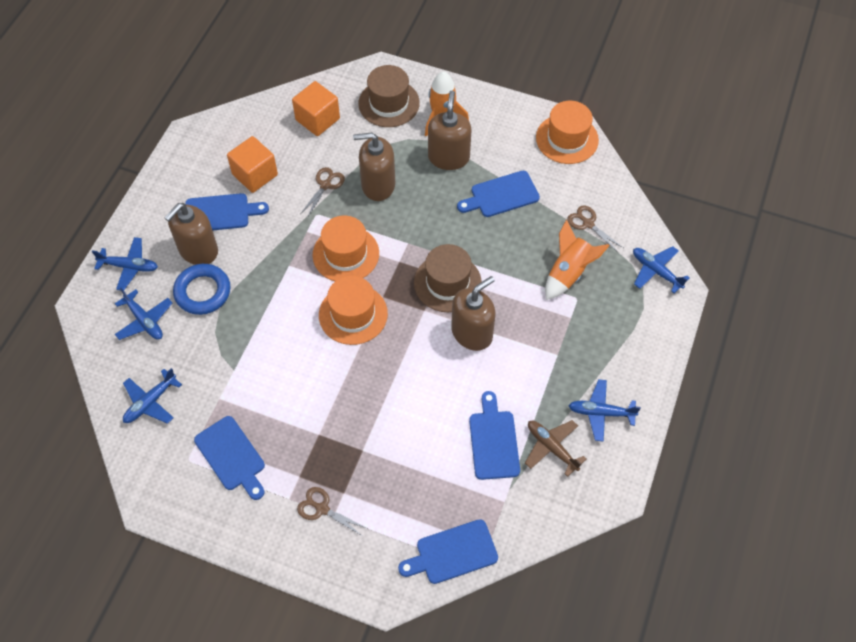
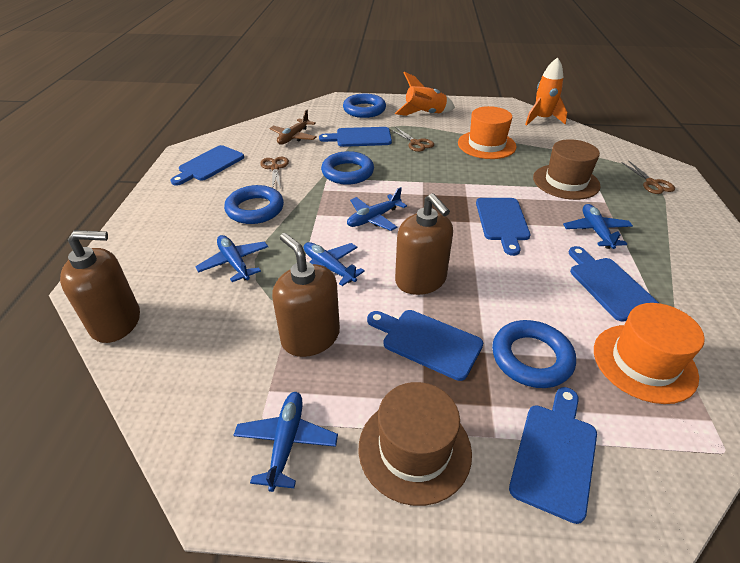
blue cutting board: [185,193,269,230] [194,416,265,500] [398,519,498,584] [457,171,540,217] [469,391,520,480] = 5 -> [171,145,244,186] [319,127,392,147] [367,310,483,381] [476,198,530,256] [509,387,597,524] [569,246,659,322] = 6
blue ring: [173,264,230,315] = 1 -> [224,185,284,224] [321,151,374,185] [343,94,386,118] [492,320,576,388] = 4
brown soap dispenser: [165,203,218,265] [353,133,395,201] [428,90,471,170] [451,276,496,351] = 4 -> [60,230,140,343] [272,233,340,357] [395,193,453,295] = 3
orange cube: [227,136,278,193] [292,81,340,136] = 2 -> none = 0
orange hat: [313,216,379,281] [319,276,388,345] [536,101,599,164] = 3 -> [458,106,516,159] [594,303,705,404] = 2

